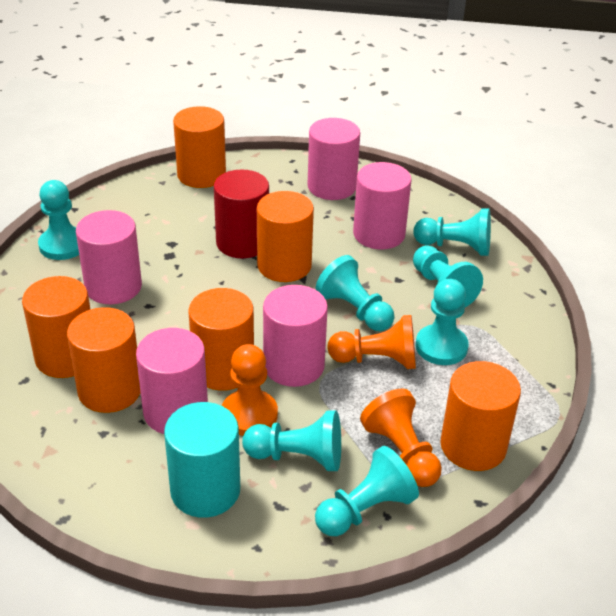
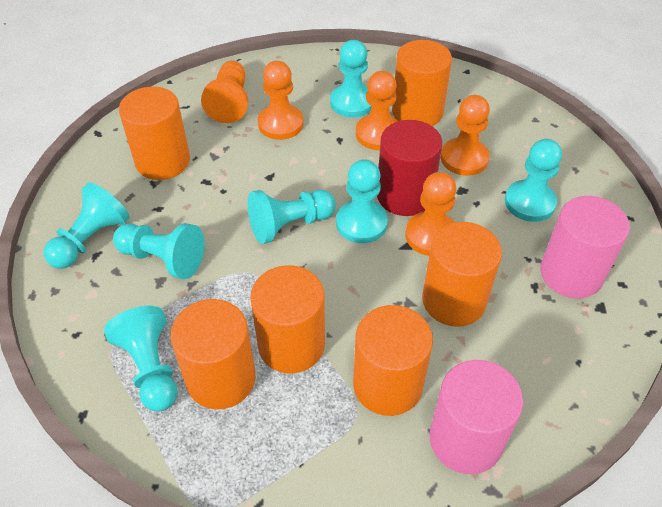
orange pawn: [222,344,278,436] [327,315,416,369] [360,389,442,487] = 3 -> [201,61,248,123] [258,61,304,140] [356,71,398,150] [405,172,456,256] [441,95,490,176] = 5
pink cylinder: [76,210,142,304] [136,328,208,434] [263,285,328,387] [308,118,360,200] [353,162,412,249] = 5 -> [430,360,523,474] [540,196,630,298] = 2
turquoise cylinder: [164,402,240,518] = 1 -> none = 0

